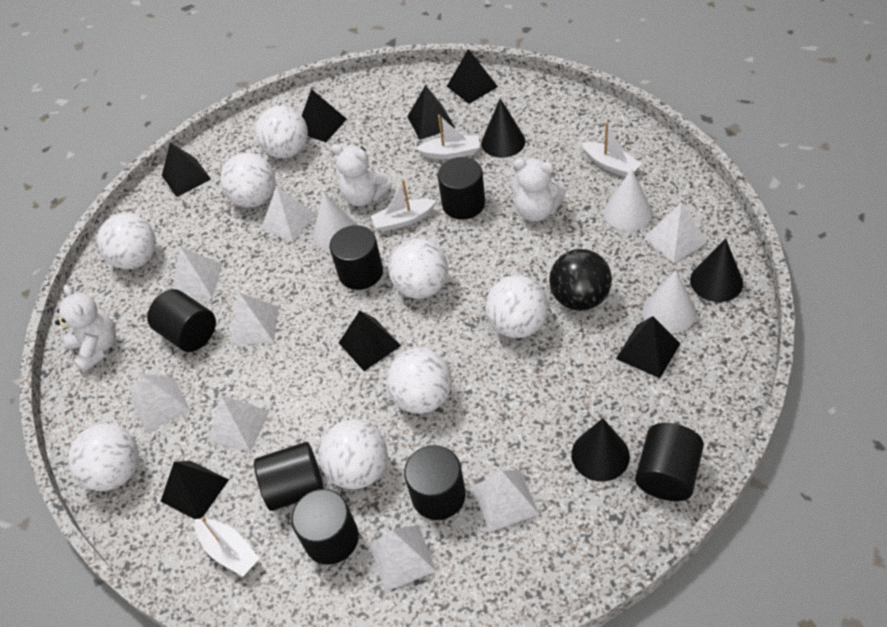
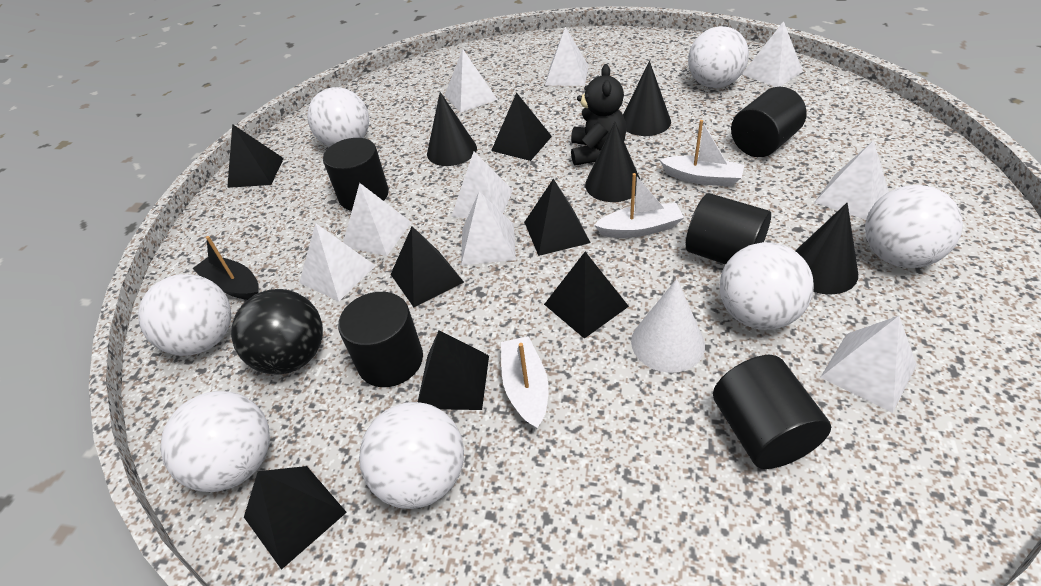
black boat: none = 0 -> [192,236,259,300] = 1
black cone: [481,98,525,158] [571,418,630,482] [690,238,743,302] = 3 -> [427,92,477,166] [585,122,640,202] [623,61,671,136] [795,203,858,294] = 4
black cylinder: [147,289,216,352] [254,442,324,511] [291,489,359,565] [330,225,383,290] [404,445,466,520] [438,157,485,220] [635,423,704,501] = 7 -> [323,138,389,211] [338,292,423,387] [686,193,771,265] [713,355,831,469] [731,87,807,157] = 5
black teddy bear: none = 0 -> [571,64,627,166] = 1
white ball: [68,424,139,491] [97,213,156,269] [221,153,275,207] [255,106,308,158] [319,420,388,489] [386,348,452,414] [389,239,448,299] [485,275,548,338] = 8 -> [138,274,231,356] [160,391,270,492] [307,87,369,147] [359,402,464,509] [688,26,749,88] [719,242,814,330] [865,185,963,268] = 7
white boat: [195,517,260,577] [371,180,436,232] [416,115,480,159] [582,122,642,177] = 4 -> [501,336,549,429] [594,173,684,238] [660,120,744,187] = 3
white cone: [313,192,357,251] [604,169,652,231] [643,270,696,334] = 3 -> [631,279,705,373] = 1
white pyramid: [131,373,190,433] [173,246,223,297] [207,395,269,452] [230,292,278,346] [261,186,317,242] [369,525,436,592] [472,470,539,532] [645,202,708,264] = 8 -> [299,223,376,301] [343,183,412,256] [445,49,497,113] [451,151,513,218] [461,191,516,265] [545,27,589,86] [742,21,803,87] [815,140,889,220] [820,316,917,413] = 9
white teddy bear: [55,285,116,373] [331,144,392,206] [510,159,567,222] = 3 -> none = 0

